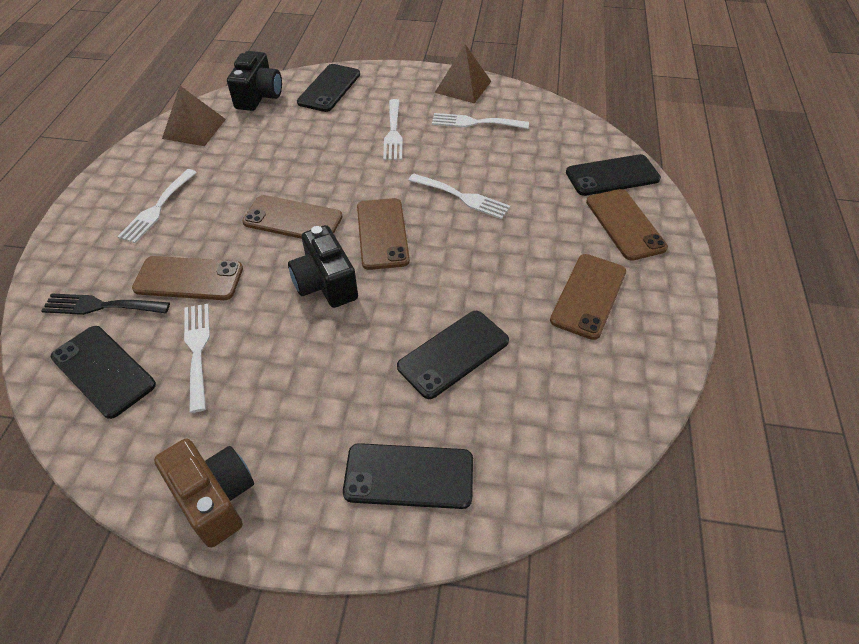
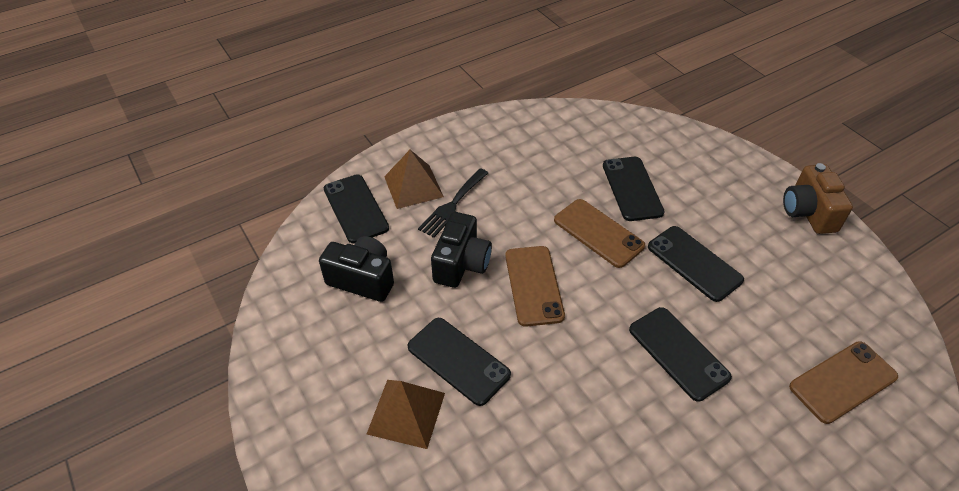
brown phone: [132,256,243,300] [242,195,343,239] [357,198,410,270] [550,254,626,340] [586,189,668,261] = 5 -> [505,246,565,327] [554,199,645,268] [789,341,898,424] = 3
white fork: [117,169,197,243] [184,304,210,413] [383,99,403,160] [408,173,510,219] [432,113,529,129] = 5 -> none = 0

